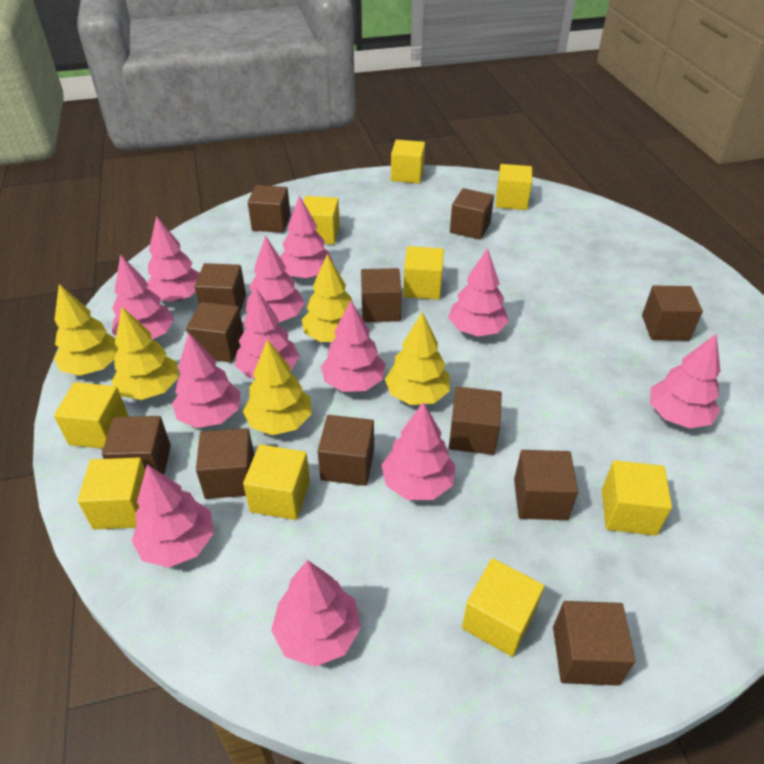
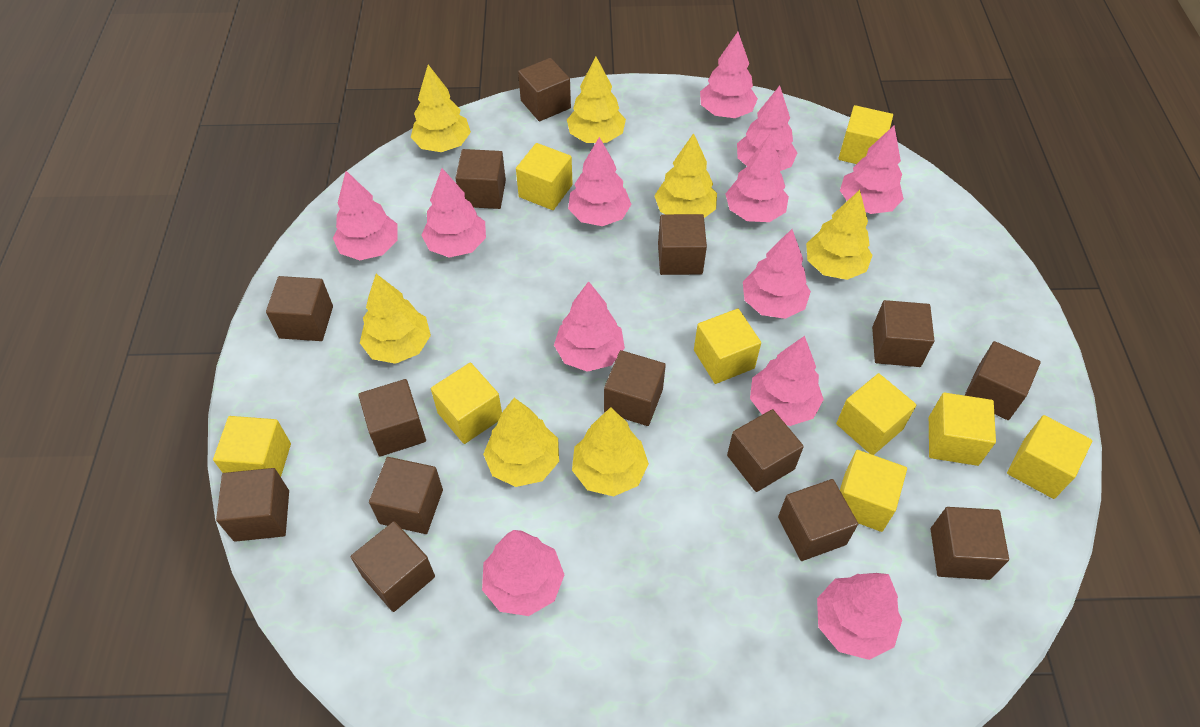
brown cube: [102,416,171,475] [186,302,244,362] [194,263,246,311] [196,428,254,499] [248,185,290,233] [317,415,374,486] [361,268,402,322] [449,387,502,455] [450,188,494,240] [514,450,578,520] [553,601,635,686] [642,286,703,341] = 12 -> [216,468,289,542] [266,276,333,341] [351,521,435,612] [358,379,426,457] [369,457,443,534] [455,149,506,209] [518,58,571,121] [604,350,666,426] [658,214,707,275] [727,409,804,492] [778,479,858,561] [872,300,934,367] [931,507,1009,580] [964,341,1041,420] = 14
yellow tree: [54,284,118,376] [111,307,179,400] [243,339,311,435] [302,254,353,342] [385,312,450,405] = 5 -> [360,274,431,364] [411,65,471,152] [483,398,559,487] [567,57,626,143] [572,407,649,496] [654,133,717,218] [806,190,873,280] = 7

